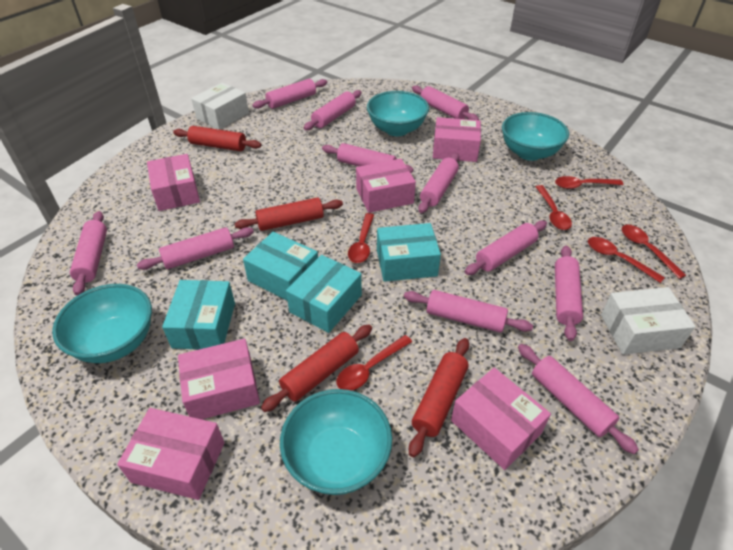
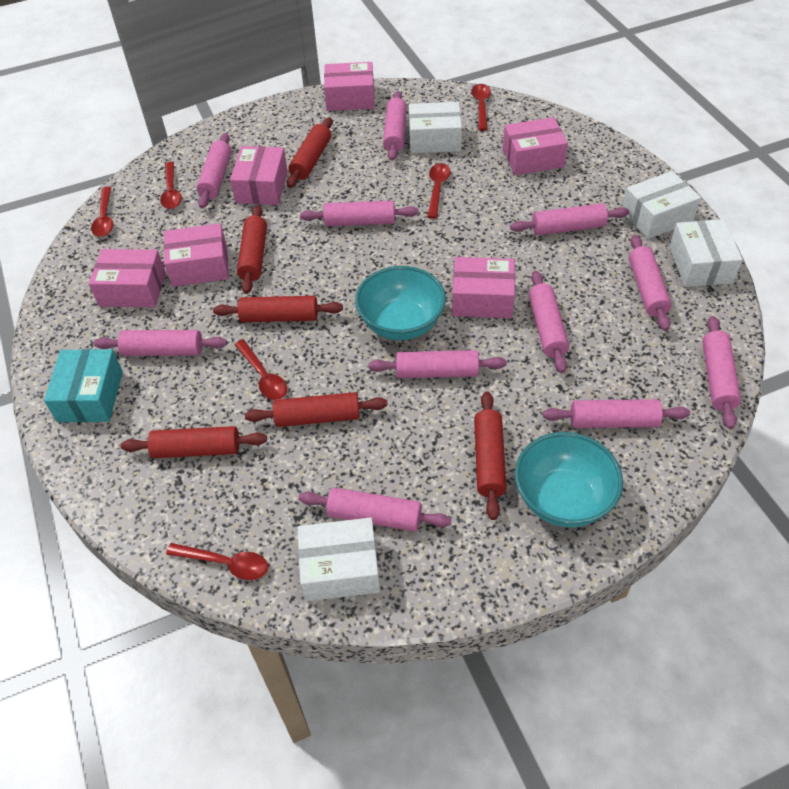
red rolling pin: [173,126,261,151] [234,198,343,231] [261,324,372,412] [409,338,469,457] = 4 -> [121,426,267,458] [213,296,343,322] [237,205,267,294] [245,392,388,427] [287,117,332,188] [474,391,507,520] = 6
turquoise bowl: [52,284,152,363] [280,389,392,495] [367,91,429,136] [502,112,569,161] = 4 -> [355,266,446,340] [515,432,623,527] = 2
turquoise box: [162,280,235,350] [243,232,318,300] [286,255,362,333] [377,223,441,282] = 4 -> [44,349,123,422] = 1
white box: [191,82,249,130] [601,287,696,355] = 2 -> [297,517,380,601] [409,102,462,153] [622,171,701,239] [669,219,743,287] = 4

